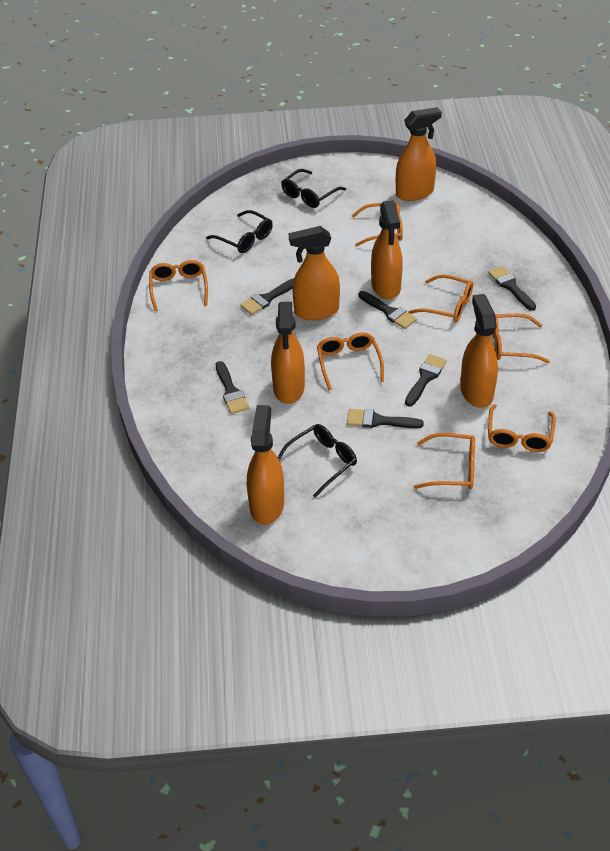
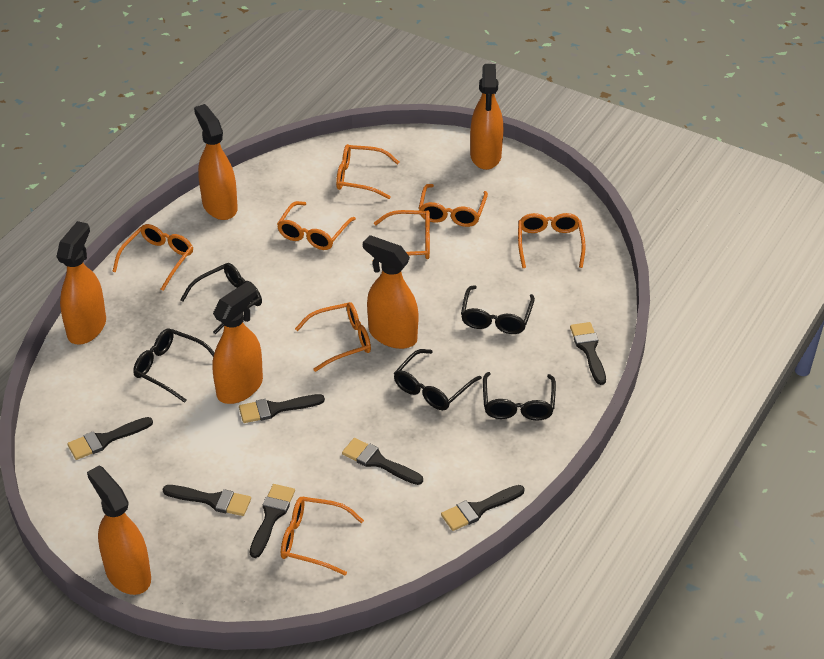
black brush: [216,361,249,414] [240,278,294,315] [347,409,424,428] [358,291,417,329] [405,354,447,407] [488,266,536,311] = 6 -> [67,417,153,460] [162,485,251,516] [239,394,325,423] [250,484,295,558] [342,438,423,485] [441,485,525,531] [570,322,606,385] = 7
black glasses: [206,210,273,253] [278,424,357,498] [281,169,346,208] = 3 -> [133,329,214,403] [180,263,262,334] [394,349,482,410] [461,285,535,334] [483,372,556,421] = 5
orange glasses: [149,260,208,311] [317,332,384,390] [351,202,403,247] [408,274,473,322] [414,433,475,489] [488,404,556,452] [492,314,550,363] = 7 -> [112,224,193,291] [277,201,356,250] [281,497,364,576] [295,302,371,372] [336,144,400,199] [372,210,430,262] [419,184,488,227] [518,213,586,268] = 8

